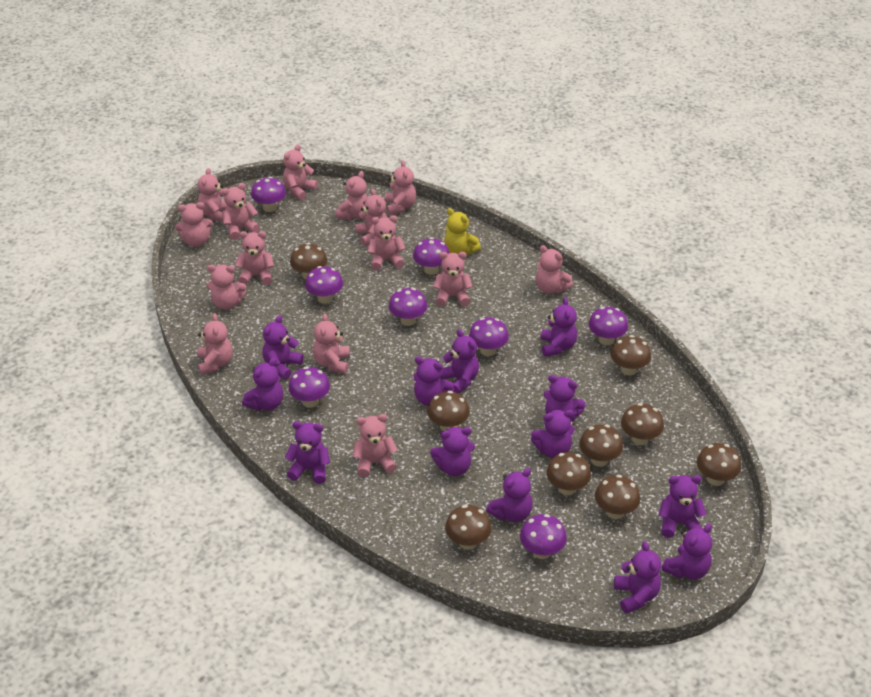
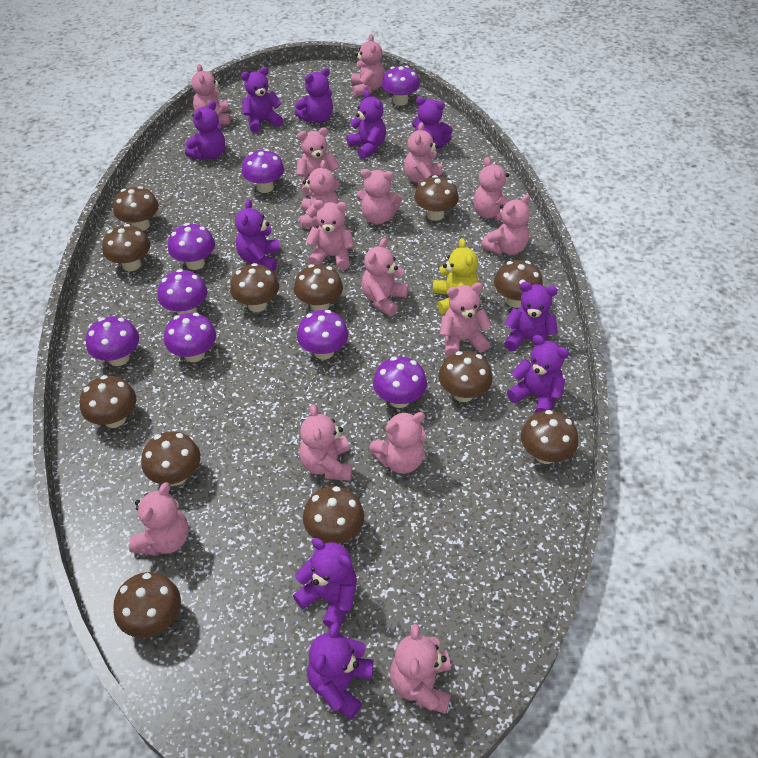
brown mushroom: [290,243,327,279] [427,391,470,431] [445,505,492,550] [546,452,591,495] [579,424,623,467] [595,475,640,519] [610,335,651,375] [621,403,664,445] [697,443,741,486] = 9 -> [80,375,136,428] [102,224,150,271] [113,186,159,231] [113,572,181,638] [141,431,201,486] [230,263,279,312] [294,264,343,311] [303,486,364,543] [414,175,459,221] [439,351,493,402] [494,260,543,308] [521,410,578,464] = 12
purple teddy bear: [242,358,283,411] [262,315,304,380] [285,421,330,484] [413,356,454,406] [430,427,475,476] [440,329,479,394] [486,468,533,522] [531,410,575,458] [541,297,577,357] [544,375,586,421] [614,541,661,614] [659,475,707,538] [661,524,712,580] = 13 -> [185,101,225,160] [235,199,280,271] [241,67,283,133] [293,538,357,628] [295,68,333,123] [307,622,373,720] [346,90,386,159] [412,97,453,149] [504,282,558,352] [507,335,569,413] = 10

